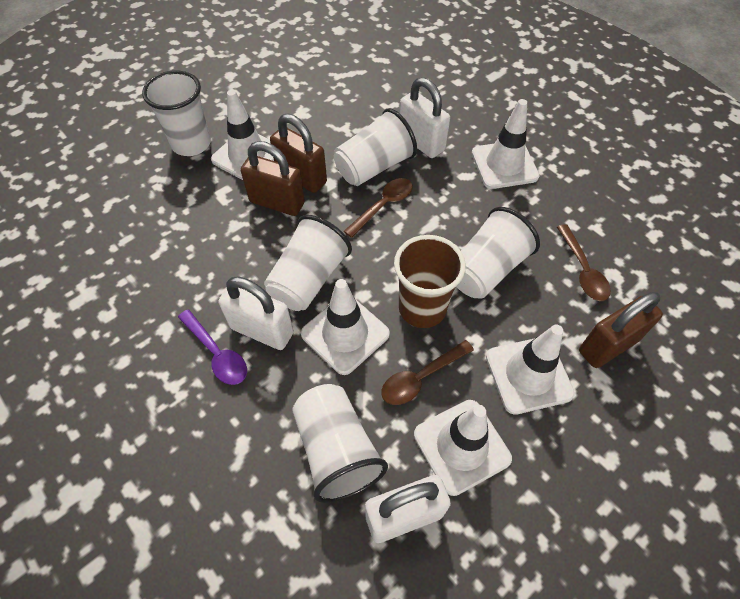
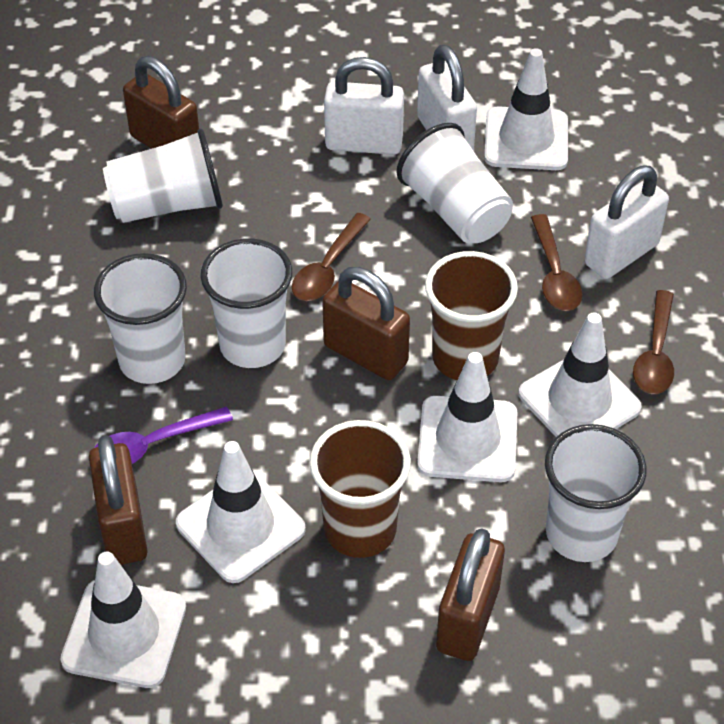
brown cup: [394,235,466,328] = 1 -> [310,420,411,558] [425,251,518,380] = 2
brown padlock: [241,141,305,216] [270,114,327,193] [579,292,663,368] = 3 -> [89,435,148,565] [123,56,199,149] [322,267,410,380] [436,529,505,661] = 4

